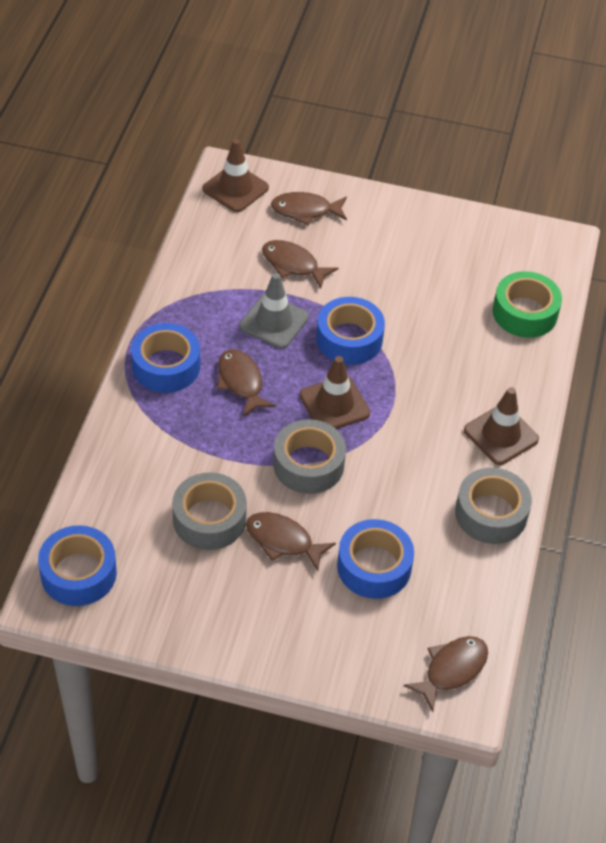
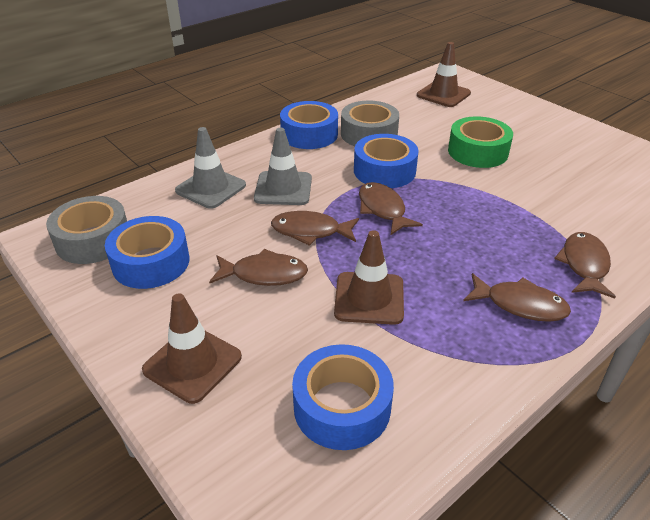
grey tape: [172,472,247,550] [273,419,346,494] [455,467,532,544] = 3 -> [46,196,127,264] [341,100,399,146] = 2
grey traffic cone: [239,273,309,349] = 1 -> [175,127,246,209] [254,128,312,205] = 2

